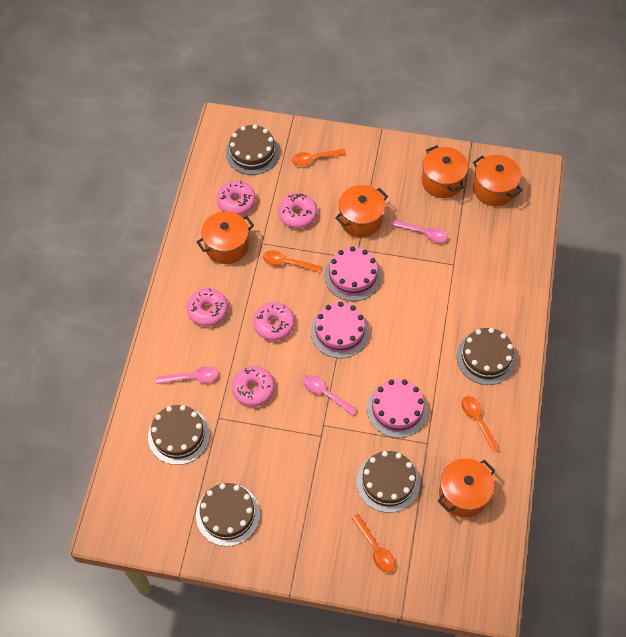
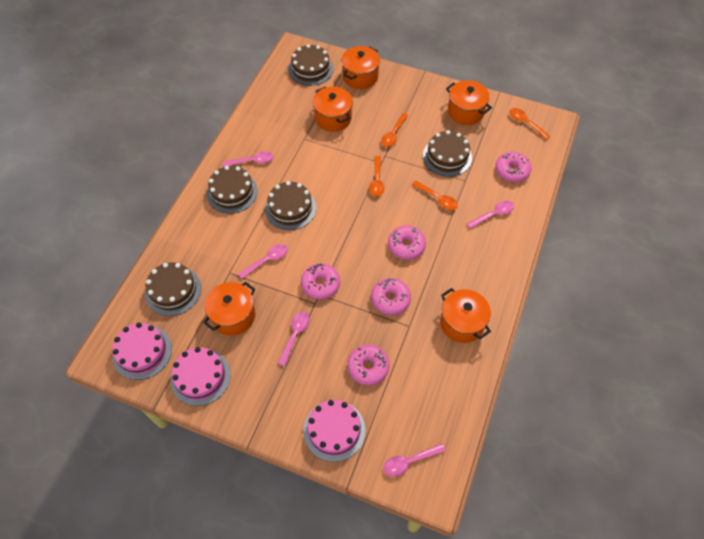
pink spoon: [156,367,218,384] [303,375,357,416] [391,219,448,243] = 3 -> [222,151,274,167] [238,244,288,279] [278,312,310,366] [383,443,445,476] [467,201,514,229] = 5

